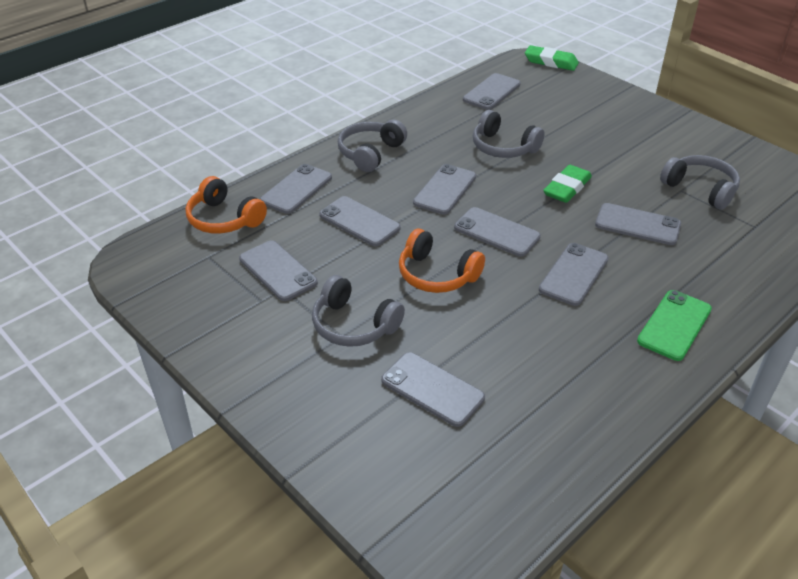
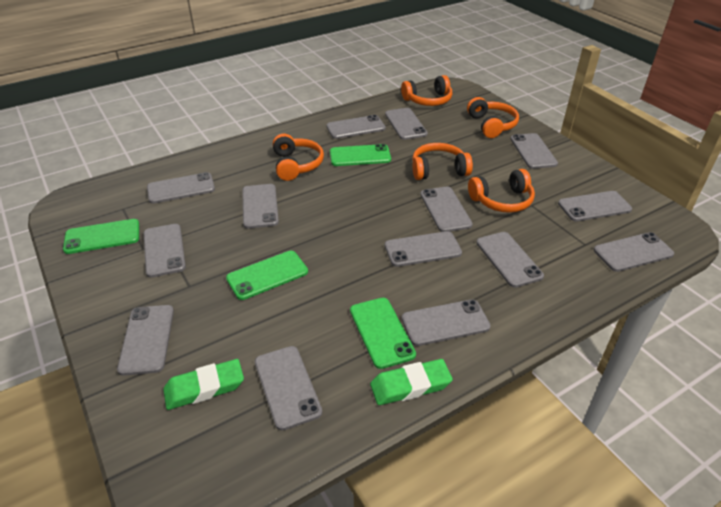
green phone: [637,290,712,361] = 1 -> [63,219,139,254] [226,251,308,300] [330,144,391,166] [350,298,416,369] = 4
grey headphones: [312,275,405,347] [338,120,407,172] [473,110,545,158] [660,155,740,210] = 4 -> none = 0
grey phone: [239,240,318,301] [260,164,332,214] [319,196,401,246] [381,352,485,427] [413,164,476,215] [454,207,541,257] [463,73,521,110] [539,243,609,306] [595,203,681,245] = 9 -> [117,305,174,376] [144,224,186,278] [147,172,215,204] [242,184,279,229] [255,346,322,431] [326,115,386,139] [385,108,428,140] [385,231,462,267] [402,299,491,346] [420,186,473,232] [476,232,544,288] [510,133,558,169] [558,191,632,222] [594,232,674,272] = 14
orange headphones: [186,176,267,234] [399,229,485,293] = 2 -> [273,134,324,181] [401,75,452,106] [412,143,473,180] [467,97,519,138] [468,169,535,213] = 5

